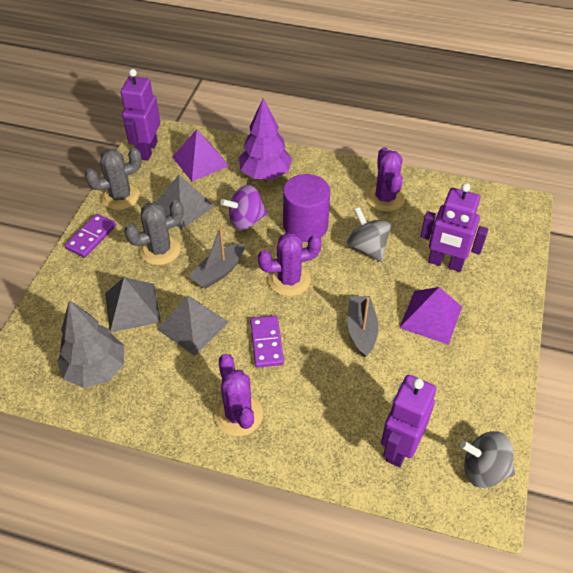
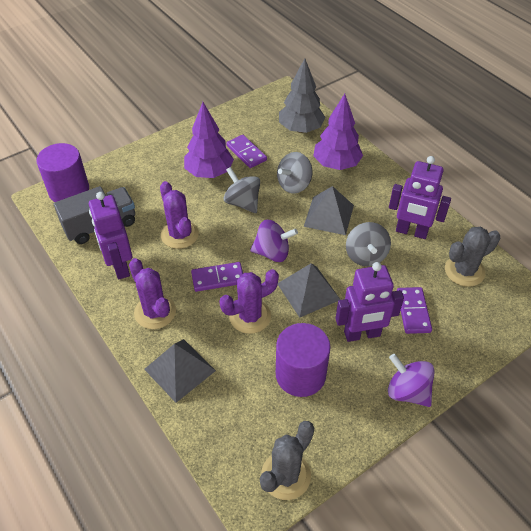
grey boat: [189,226,245,289] [347,296,378,357] = 2 -> none = 0
grey spinning top: [347,207,391,262] [460,431,515,488] = 2 -> [223,167,260,213] [277,152,312,194] [346,222,391,266] = 3
grey truck: none = 0 -> [54,186,135,244] = 1
purple cylinder: [283,174,330,242] = 1 -> [37,143,89,202] [276,323,331,397] = 2
purple domino: [65,214,116,258] [250,315,284,368] = 2 -> [191,262,243,292] [226,135,267,168] [397,287,432,334] = 3
purple pyramid: [173,129,229,181] [399,287,462,345] = 2 -> none = 0
purple spinning top: [221,185,268,230] = 1 -> [250,220,298,262] [388,354,435,407] = 2
purple tree: [238,98,292,180] = 1 -> [184,102,234,178] [313,94,363,170] = 2

